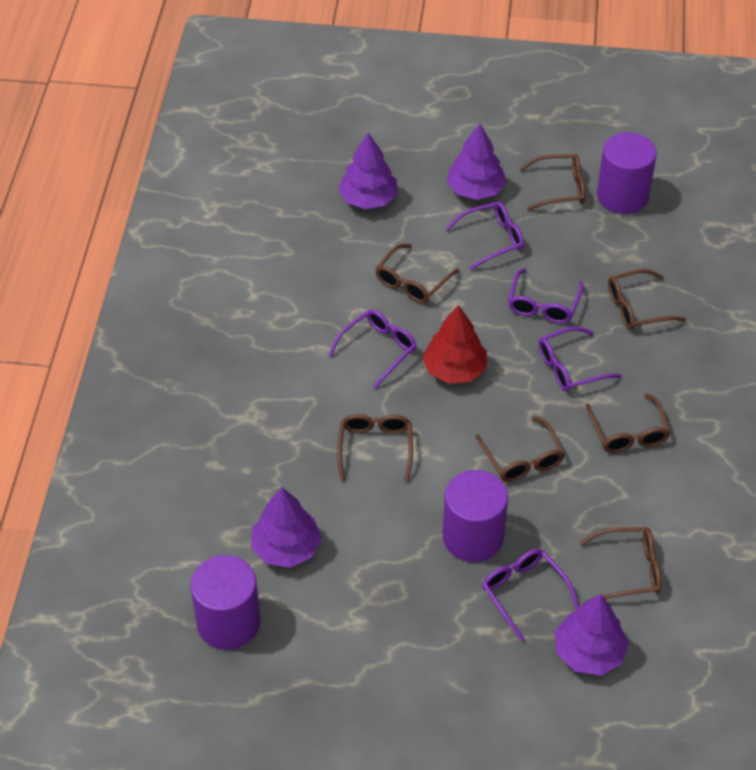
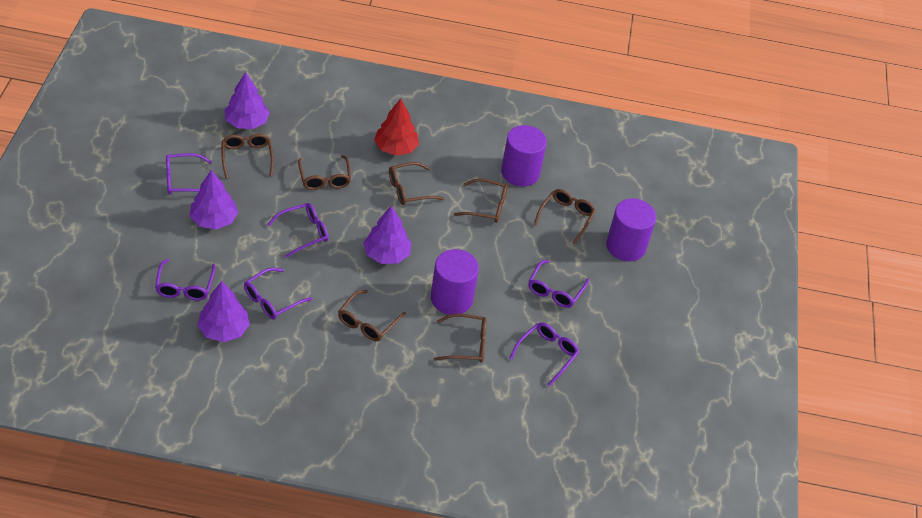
purple glasses: [328,309,417,389] [445,202,524,270] [482,549,579,641] [508,269,584,324] [538,326,622,392] = 5 -> [155,259,216,301] [166,153,212,195] [244,267,312,319] [267,203,329,258] [509,322,579,387] [528,260,589,308] = 6

